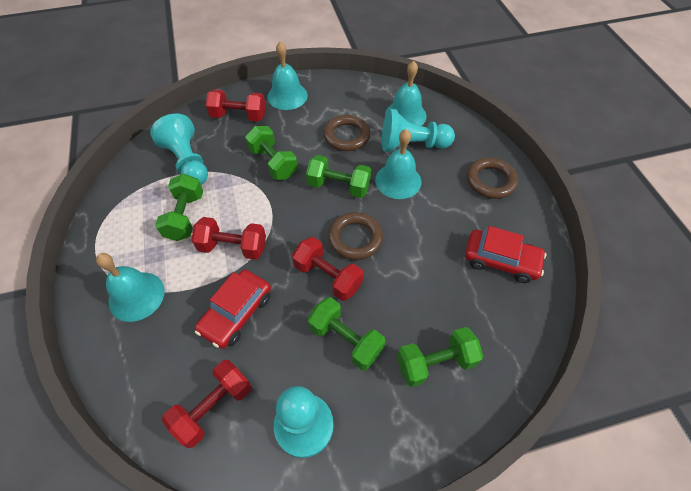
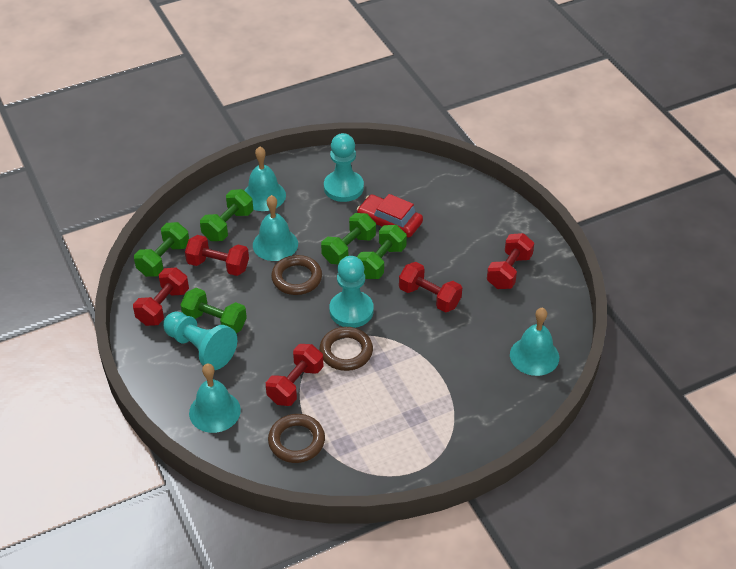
red car: [195,270,271,349] [465,226,546,283] = 2 -> [357,194,423,237] = 1
red dumbbell: [162,360,252,448] [191,217,266,260] [206,89,266,121] [292,237,363,301] = 4 -> [133,267,189,326] [185,235,249,276] [266,344,324,406] [399,262,462,312] [487,233,534,289] = 5

